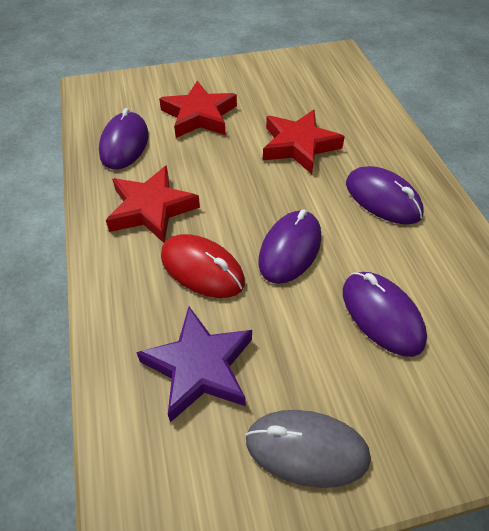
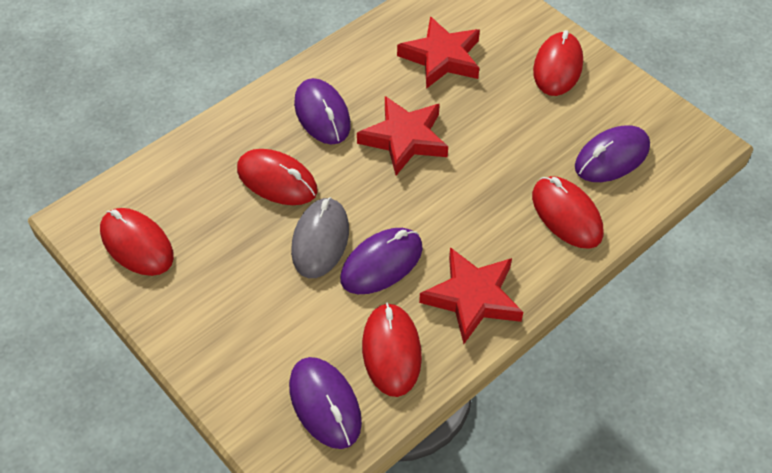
purple star: [136,307,252,422] = 1 -> none = 0
red mouse: [161,234,245,298] = 1 -> [100,208,174,276] [237,149,318,205] [362,303,422,397] [532,176,603,249] [533,30,583,96] = 5

